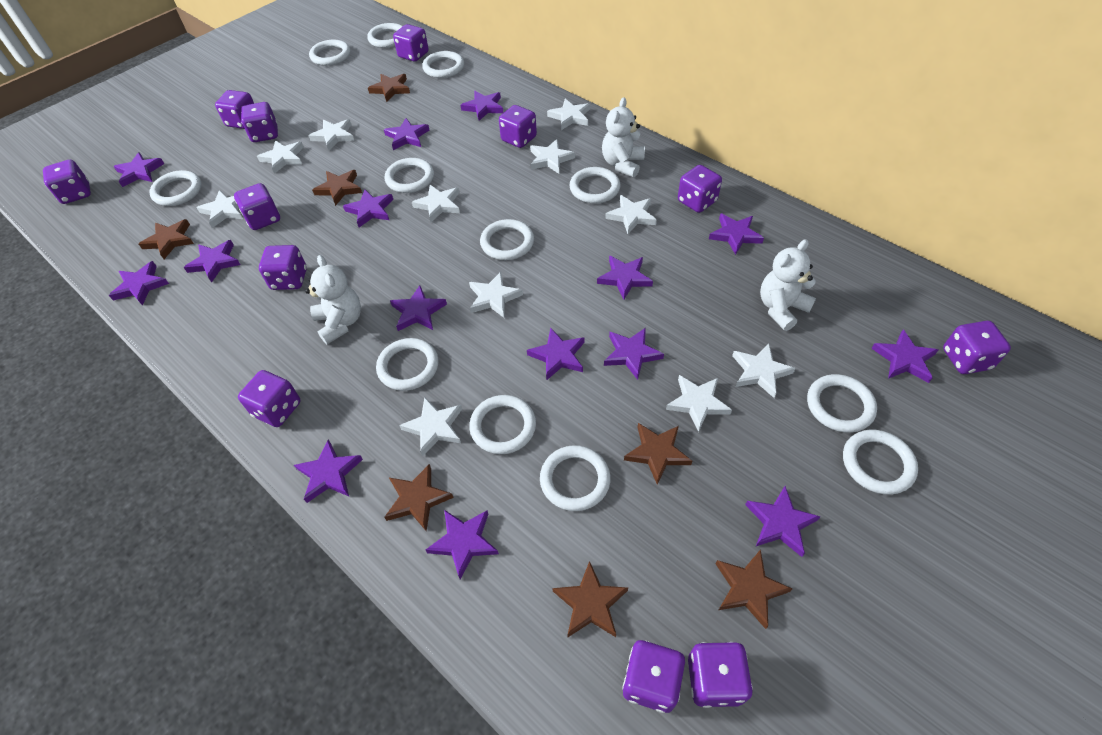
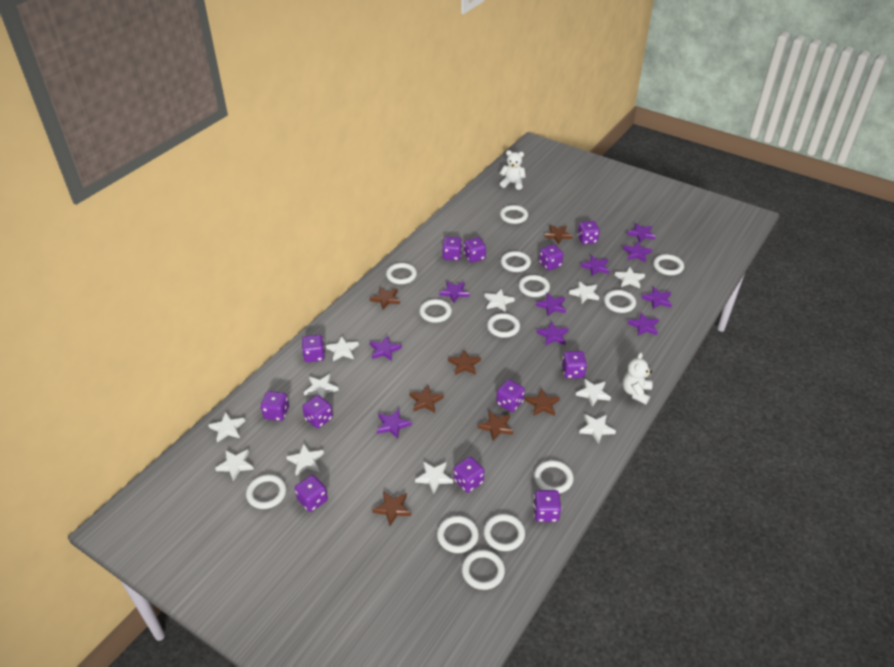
purple star: [109,261,169,305] [114,152,164,187] [184,240,241,282] [294,440,363,503] [343,190,393,227] [384,118,429,150] [390,285,447,331] [426,510,499,579] [461,91,503,121] [527,327,584,380] [597,255,653,300] [604,328,664,380] [709,213,764,255] [745,486,821,557] [871,330,938,383] = 15 -> [370,335,402,361] [377,409,412,439] [439,281,470,303] [536,293,566,316] [537,322,569,346] [580,255,610,276] [623,242,652,262] [627,223,656,243] [627,312,659,336] [642,287,672,309] = 10
white ring: [149,170,202,206] [309,40,350,66] [367,23,403,48] [376,338,439,391] [385,158,434,193] [422,51,464,78] [469,395,536,454] [480,219,534,260] [540,445,611,511] [569,167,621,204] [807,374,877,433] [843,430,918,495] = 12 -> [246,474,286,509] [386,263,417,284] [419,299,452,323] [437,516,479,553] [462,550,505,590] [484,514,525,551] [487,313,520,338] [500,205,528,224] [501,251,531,272] [519,275,550,297] [534,460,574,493] [604,290,636,313] [653,254,684,275] = 13
white teddy bear: [305,255,361,344] [602,97,645,178] [760,239,816,331] = 3 -> [500,150,526,190] [622,352,653,404] = 2

